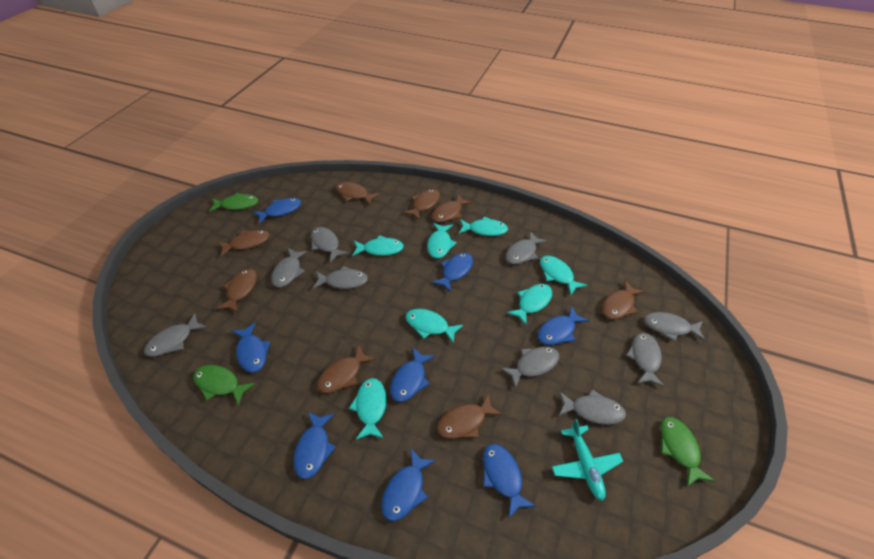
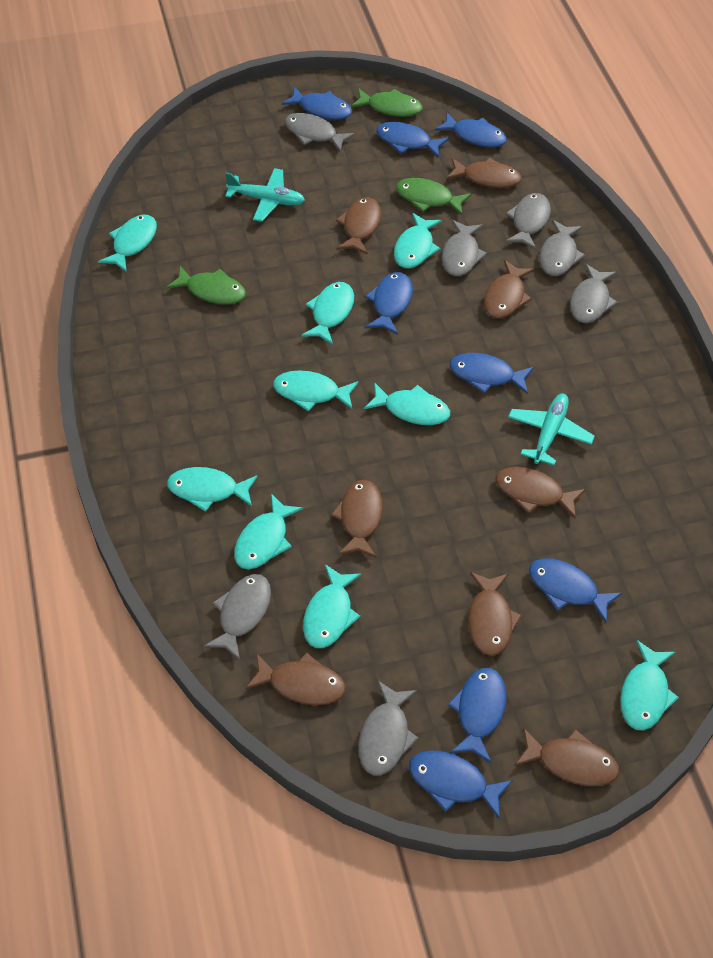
grey fish: [144,313,207,357] [271,248,308,287] [311,227,349,262] [313,266,368,289] [500,346,559,389] [506,231,547,264] [559,389,626,425] [626,333,664,387] [644,312,705,341] = 9 -> [204,574,271,660] [285,113,355,151] [358,681,419,776] [442,220,487,276] [505,193,551,250] [539,220,585,276] [570,264,618,323] = 7
turquoise fish: [349,378,386,440] [352,235,404,256] [406,309,463,344] [427,223,457,259] [459,217,508,236] [507,284,552,325] [540,256,587,295] = 7 -> [98,214,157,272] [167,467,258,512] [234,494,303,569] [273,370,359,412] [301,282,354,345] [303,564,362,648] [364,382,450,425] [394,213,442,269] [620,640,679,731] = 9
turquoise plane: [552,419,623,501] = 1 -> [225,168,305,222] [508,393,595,465] = 2

